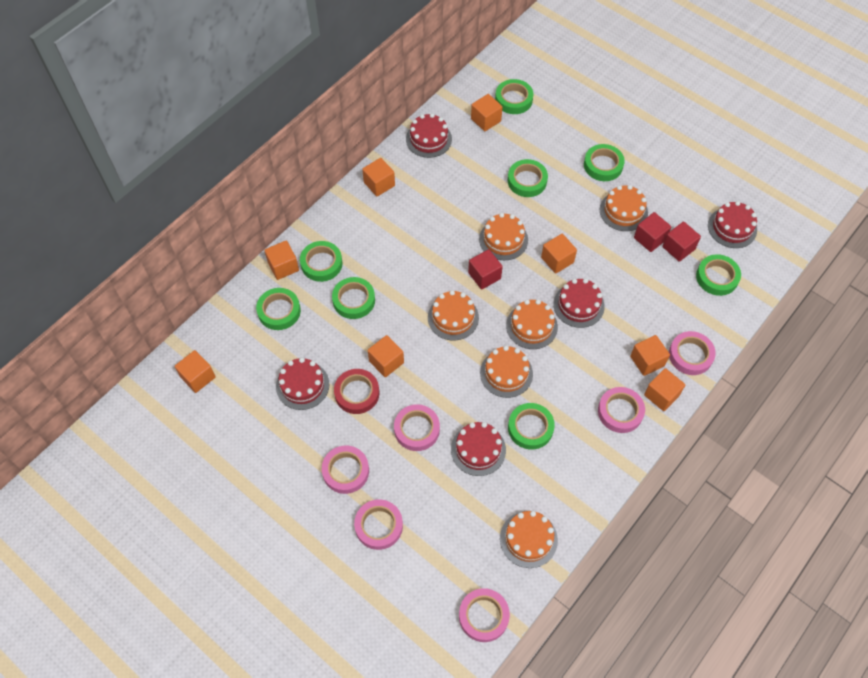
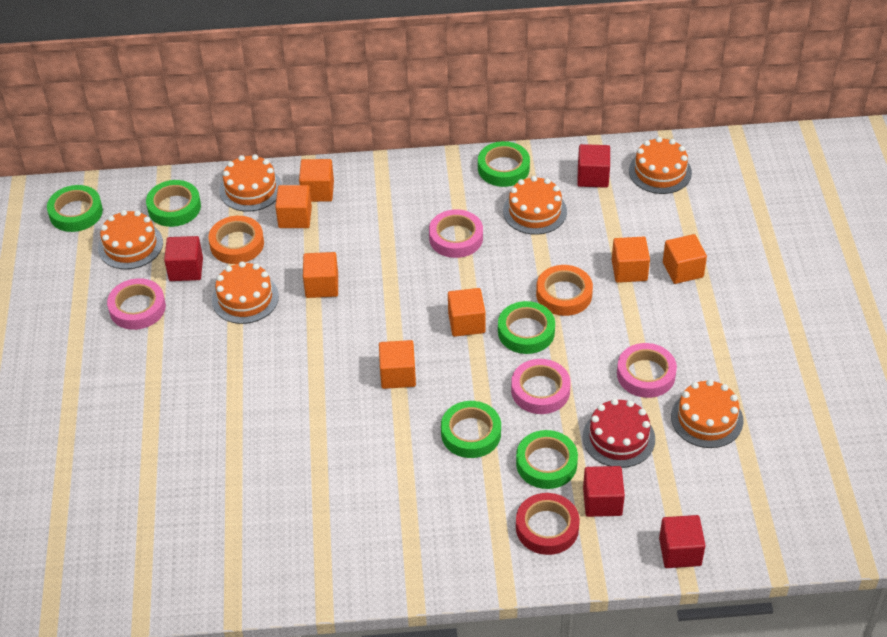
green tape: [256,288,301,330] [300,241,343,282] [332,277,375,319] [495,79,534,114] [508,159,548,197] [508,403,555,450] [584,144,625,181] [696,254,741,296] = 8 -> [47,185,103,232] [146,180,201,227] [441,401,501,458] [478,141,530,187] [498,301,555,354] [516,430,578,489] = 6
orange cube: [175,350,216,393] [264,241,299,280] [362,158,395,196] [368,335,404,377] [471,94,503,131] [541,234,577,274] [630,335,670,376] [644,368,685,411] = 8 -> [275,185,312,228] [299,159,334,202] [303,252,338,298] [379,340,416,389] [448,288,485,337] [612,237,650,283] [663,234,707,284] = 7
orange tape: none = 0 -> [208,216,264,264] [536,265,593,316] = 2
pink tape: [322,445,369,494] [354,500,403,550] [394,404,440,451] [459,588,510,642] [598,387,645,433] [669,331,716,375] = 6 -> [107,278,166,330] [429,209,483,258] [511,359,571,414] [617,343,677,398] = 4
red cake: [276,358,329,410] [406,113,452,158] [451,422,506,476] [553,278,605,328] [708,201,757,248] = 5 -> [582,398,655,468] = 1
red cube: [468,249,503,289] [634,212,671,252] [662,222,701,262] = 3 -> [164,236,203,281] [577,144,610,188] [583,466,625,517] [659,515,706,568] = 4

